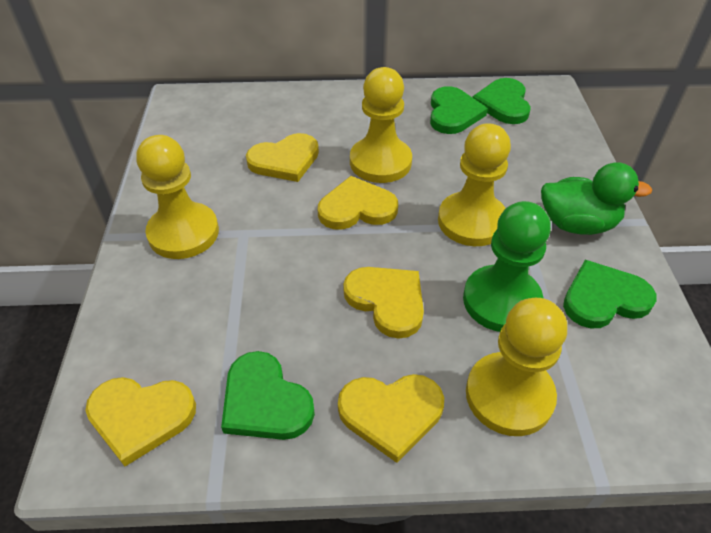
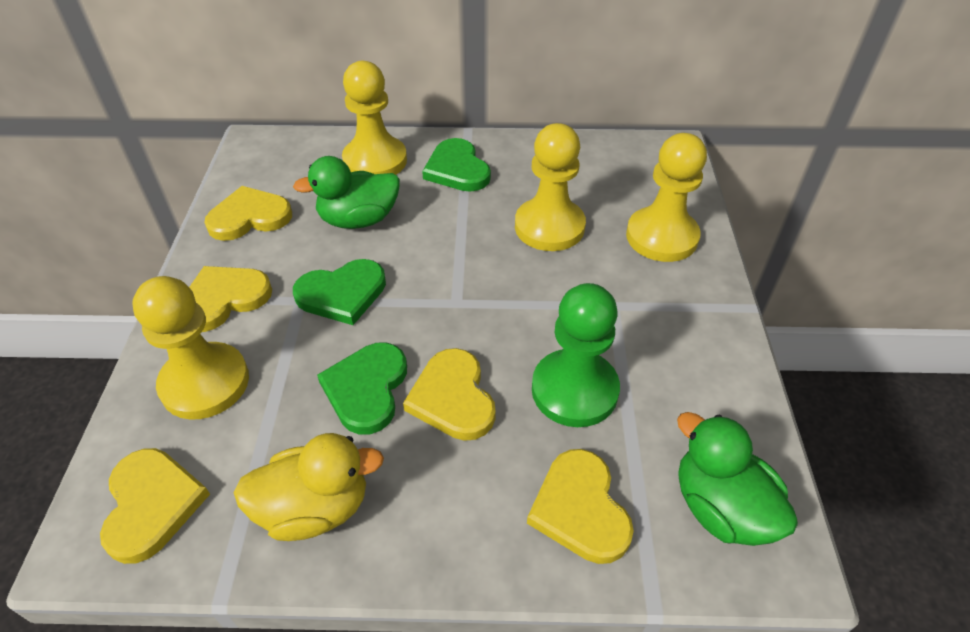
green duck: [541,162,652,235] = 1 -> [293,156,400,229] [677,412,798,546] = 2
green heart: [221,351,315,440] [430,86,488,134] [472,78,531,124] [563,260,657,328] = 4 -> [293,259,386,325] [317,342,407,435] [422,138,491,192] = 3
yellow duck: none = 0 -> [233,433,384,541] = 1

